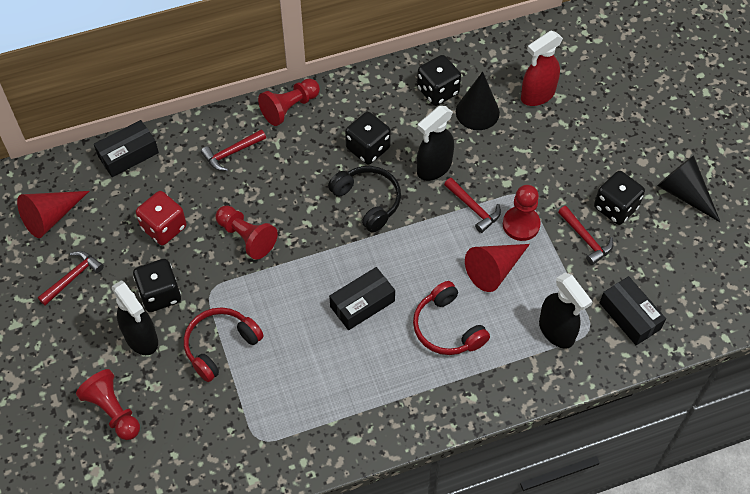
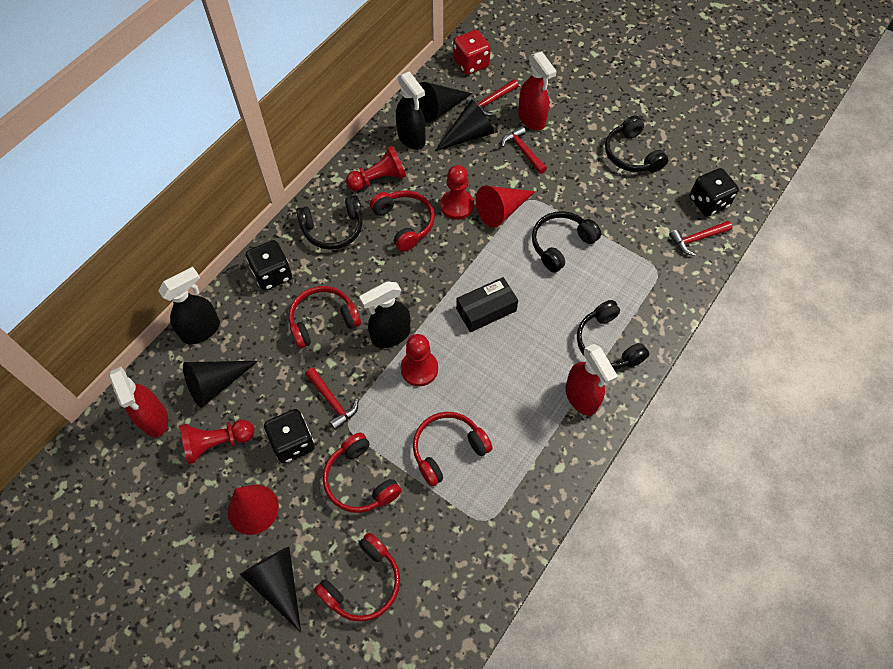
black box: [94,120,159,177] [329,267,395,330] [600,276,666,346] = 3 -> [456,277,518,332] = 1
black cone: [456,71,500,130] [657,155,721,223] = 2 -> [183,361,258,408] [240,547,301,632] [418,82,472,123] [435,99,495,151] = 4
black dice: [133,259,181,312] [345,112,391,165] [417,55,461,106] [594,171,645,225] = 4 -> [246,240,292,291] [264,409,315,463] [690,168,739,217] = 3
black headphones: [328,166,401,233] = 1 -> [296,195,363,250] [532,211,601,273] [577,300,649,369] [605,116,668,173] = 4
red headphones: [184,307,264,382] [413,281,490,355] = 2 -> [289,286,361,349] [314,533,400,622] [323,433,401,513] [370,190,435,252] [413,412,493,487] = 5
red spray bottle: [521,31,563,106] = 1 -> [109,367,168,437] [518,51,557,130] [565,344,618,415] = 3

